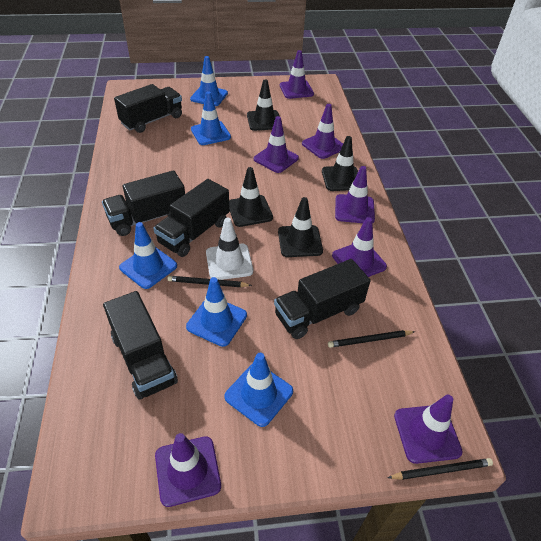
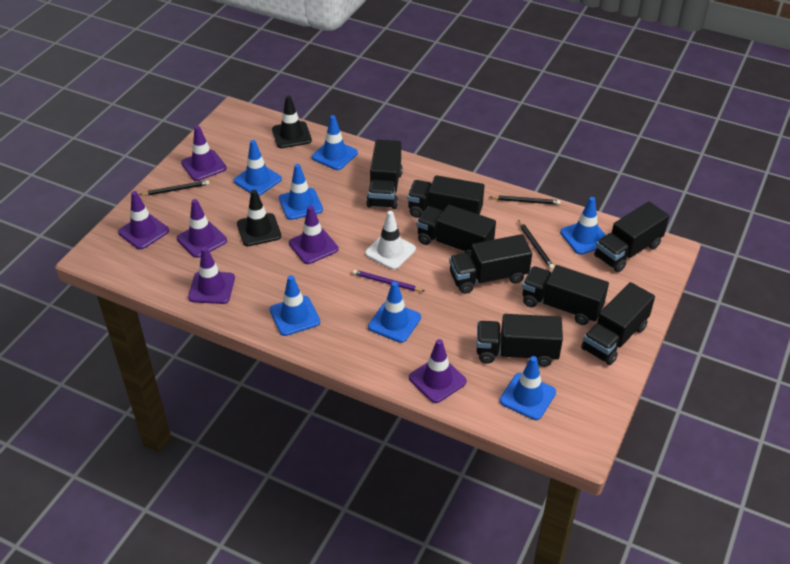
black traffic cone: [229,167,273,227] [247,80,279,131] [278,197,323,257] [322,136,358,191] = 4 -> [237,190,281,246] [272,96,312,148] = 2
black truck: [102,170,185,236] [103,291,178,400] [114,84,182,133] [153,179,230,257] [274,259,370,339] = 5 -> [366,140,403,209] [407,175,484,218] [416,205,496,255] [449,234,532,294] [477,314,563,367] [522,265,609,325] [581,282,655,365] [594,202,669,272] = 8
blue traffic cone: [119,222,177,289] [186,277,247,347] [190,56,228,106] [191,91,231,145] [224,353,293,427] = 5 -> [234,140,282,196] [270,275,320,336] [279,164,323,220] [312,115,358,170] [368,281,421,343] [500,356,556,420] [560,197,606,255] = 7
purple pencil: none = 0 -> [353,270,424,291] = 1
purple traffic cone: [155,433,221,507] [254,116,299,173] [280,50,314,99] [302,104,343,159] [332,217,387,277] [335,166,375,223] [394,395,463,464] = 7 -> [118,191,169,250] [177,199,227,258] [181,126,227,181] [188,247,235,304] [289,206,339,264] [409,339,467,403] = 6

